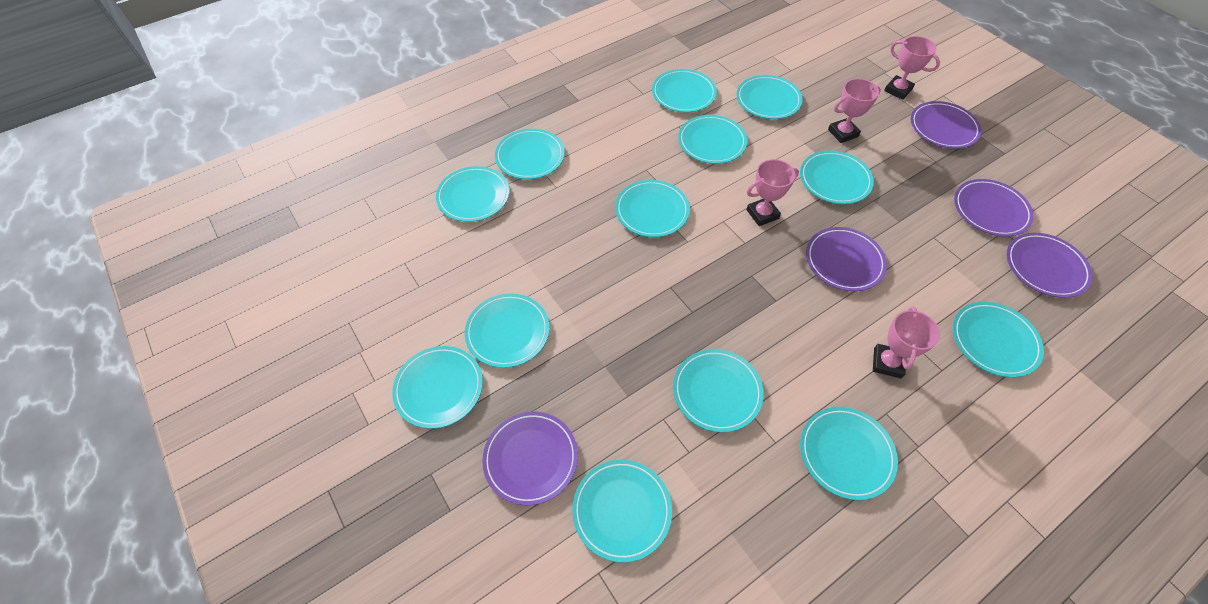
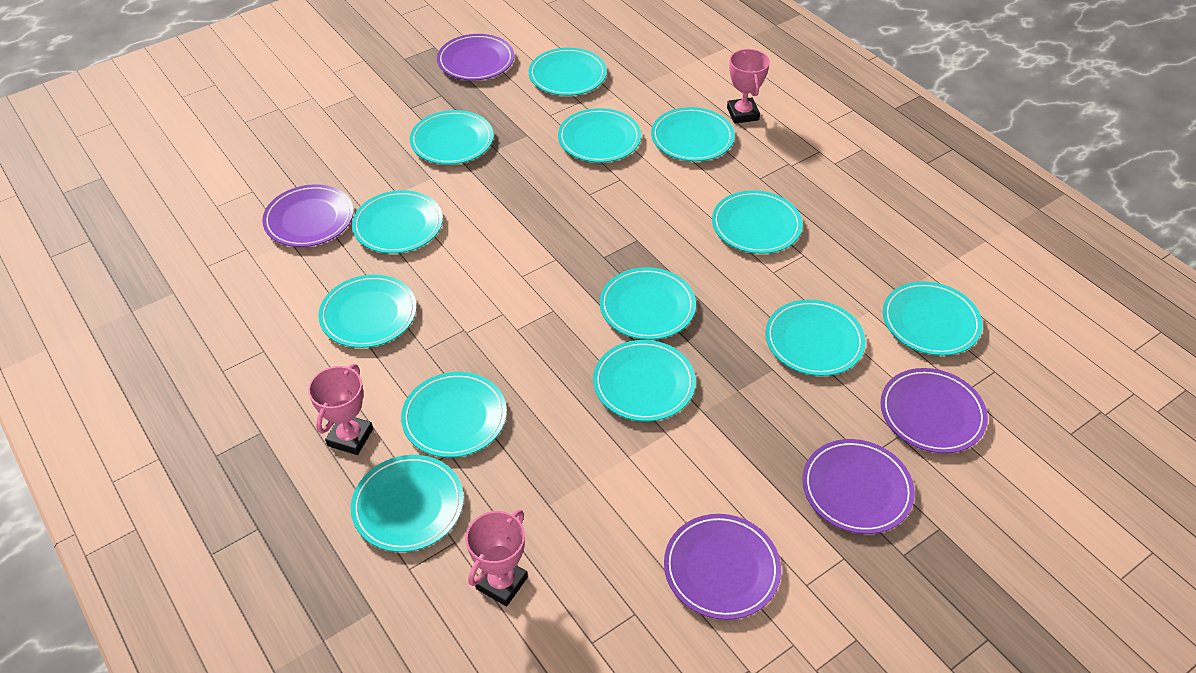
pink trophy: [746,159,799,226] [828,78,881,143] [873,306,940,378] [884,36,940,100] = 4 -> [308,364,373,455] [466,510,528,606] [727,49,770,124] = 3

